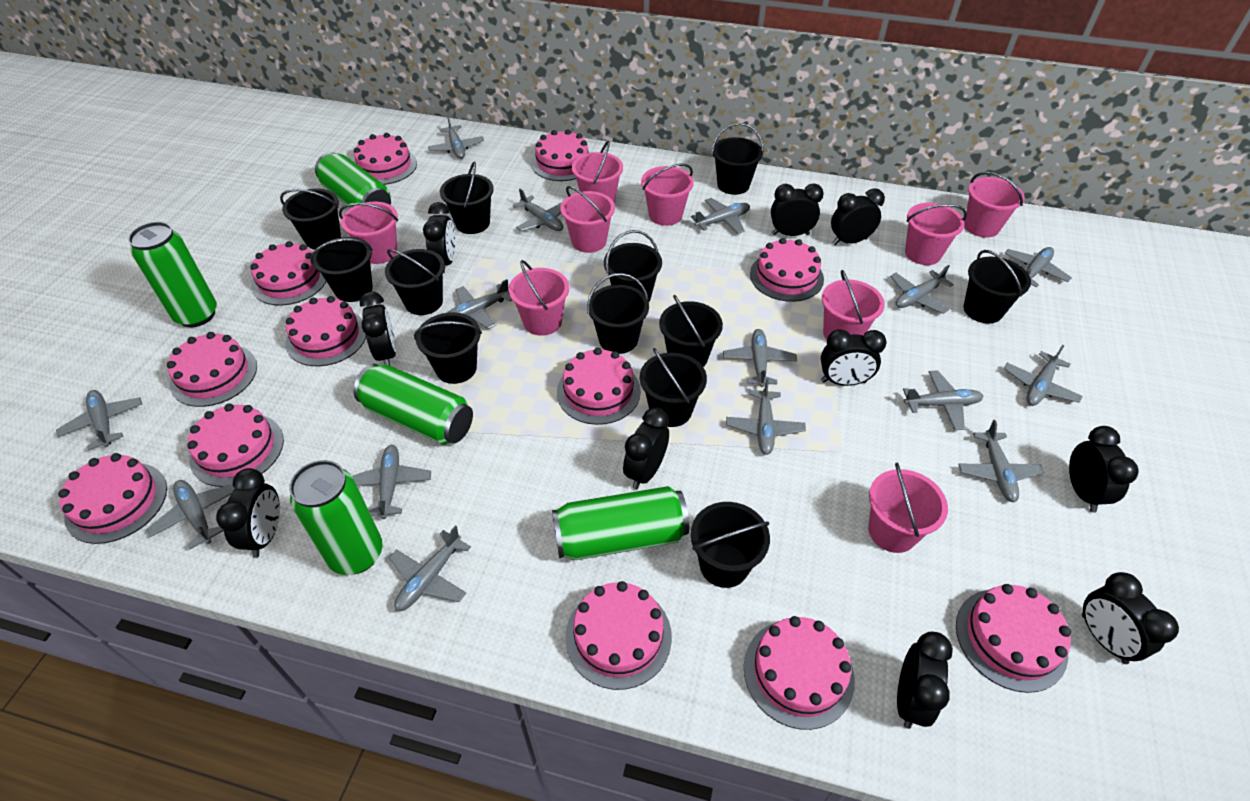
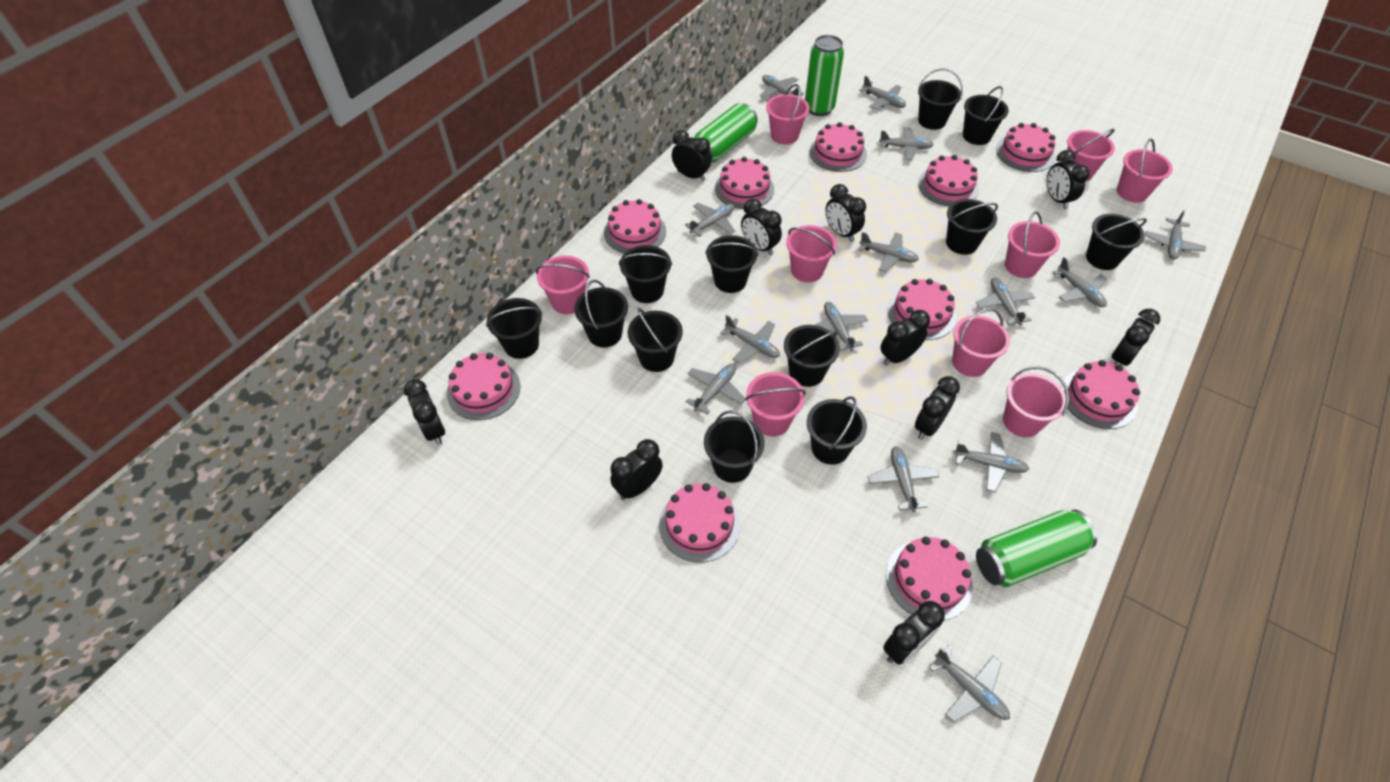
green can: [128,222,217,327] [289,460,382,575] [315,152,391,208] [353,364,473,445] [552,486,689,560] = 5 -> [694,103,758,163] [805,35,844,116] [976,510,1097,587] = 3
grey plane: [56,390,142,450] [147,480,235,549] [352,445,431,519] [389,525,471,611] [428,116,484,159] [449,279,512,329] [513,189,563,231] [691,198,750,234] [723,329,797,387] [726,378,806,455] [890,265,954,314] [903,370,984,430] [958,420,1044,502] [1004,247,1072,287] [1004,345,1083,406] = 15 -> [685,203,735,237] [686,364,745,415] [720,315,780,364] [760,75,804,99] [815,302,868,351] [859,76,906,109] [859,232,919,272] [868,446,939,512] [879,127,934,160] [929,645,1010,723] [953,432,1029,492] [976,278,1035,326] [1052,257,1107,307] [1145,210,1206,260] = 14
pink cake: [58,453,167,544] [167,332,257,407] [187,404,284,487] [250,241,326,305] [285,296,366,366] [354,133,417,185] [531,130,590,181] [557,348,641,425] [565,581,672,690] [744,616,855,730] [750,238,824,302] [956,584,1071,693] = 12 -> [447,353,520,420] [604,199,666,253] [659,483,740,562] [715,157,774,209] [809,122,867,172] [886,537,973,621] [887,279,956,340] [918,155,979,206] [996,123,1056,172] [1061,360,1140,429] = 10

